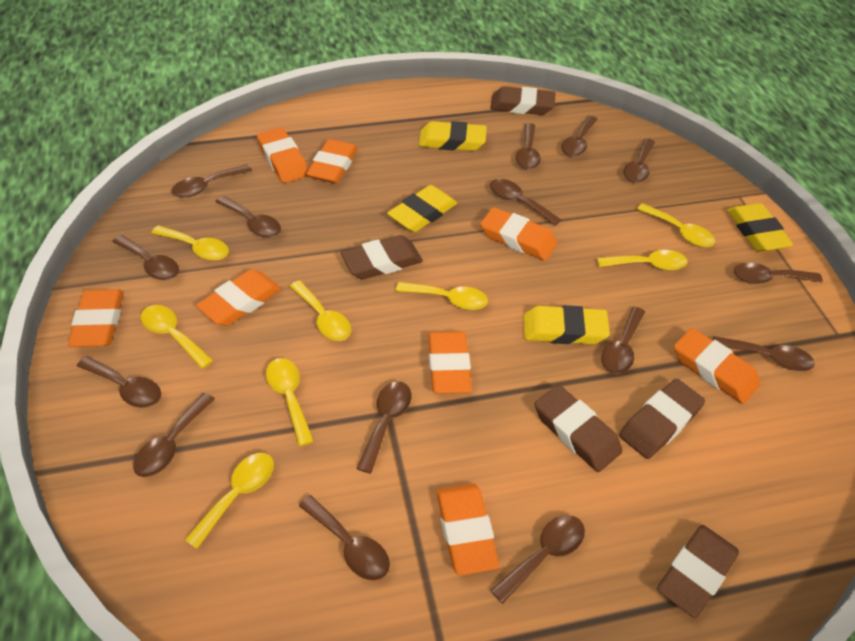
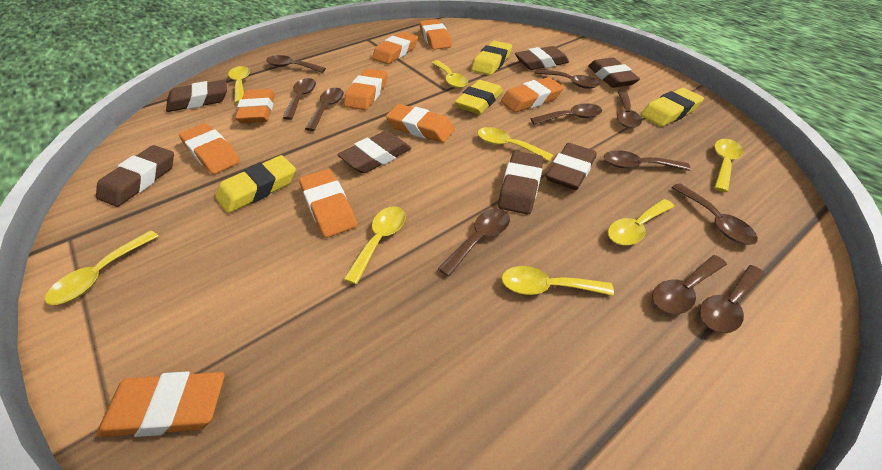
brown eraser: [341,235,423,279] [490,86,555,115] [535,385,623,472] [619,379,705,459] [657,525,739,618] = 5 -> [96,145,174,207] [166,80,227,112] [337,131,411,173] [498,151,544,215] [515,46,569,70] [546,143,597,190] [588,57,640,88] = 7
brown spoon: [77,356,161,408] [112,235,179,280] [133,393,215,477] [172,164,252,198] [216,196,281,238] [299,495,390,581] [356,381,411,474] [490,179,561,226] [491,515,585,604] [516,123,541,170] [561,116,598,157] [601,307,645,374] [623,138,655,183] [713,336,815,371] [734,262,823,284] = 15 -> [266,55,326,73] [283,78,316,120] [305,88,344,131] [438,209,510,277] [531,103,602,125] [534,69,600,89] [604,150,691,171] [617,91,642,128] [652,255,727,314] [671,183,758,245] [699,265,765,333] = 11
orange eraser: [68,289,124,347] [196,269,282,326] [257,127,308,183] [307,139,358,184] [428,332,472,394] [436,484,499,575] [480,207,557,261] [674,328,760,404] = 8 -> [96,371,225,437] [179,123,240,174] [235,89,275,123] [299,169,357,238] [344,69,387,110] [372,32,418,64] [386,104,455,143] [419,19,452,50] [501,77,564,113] = 9

